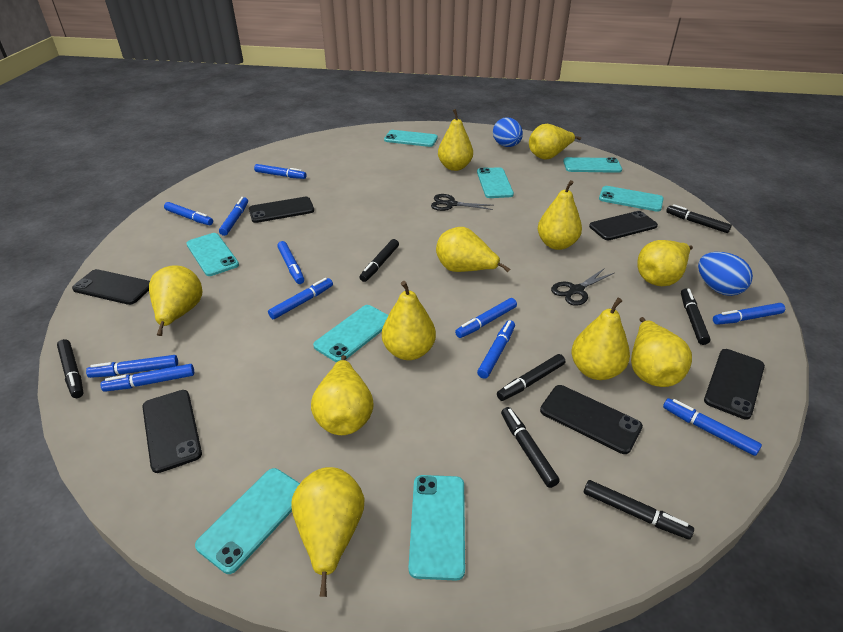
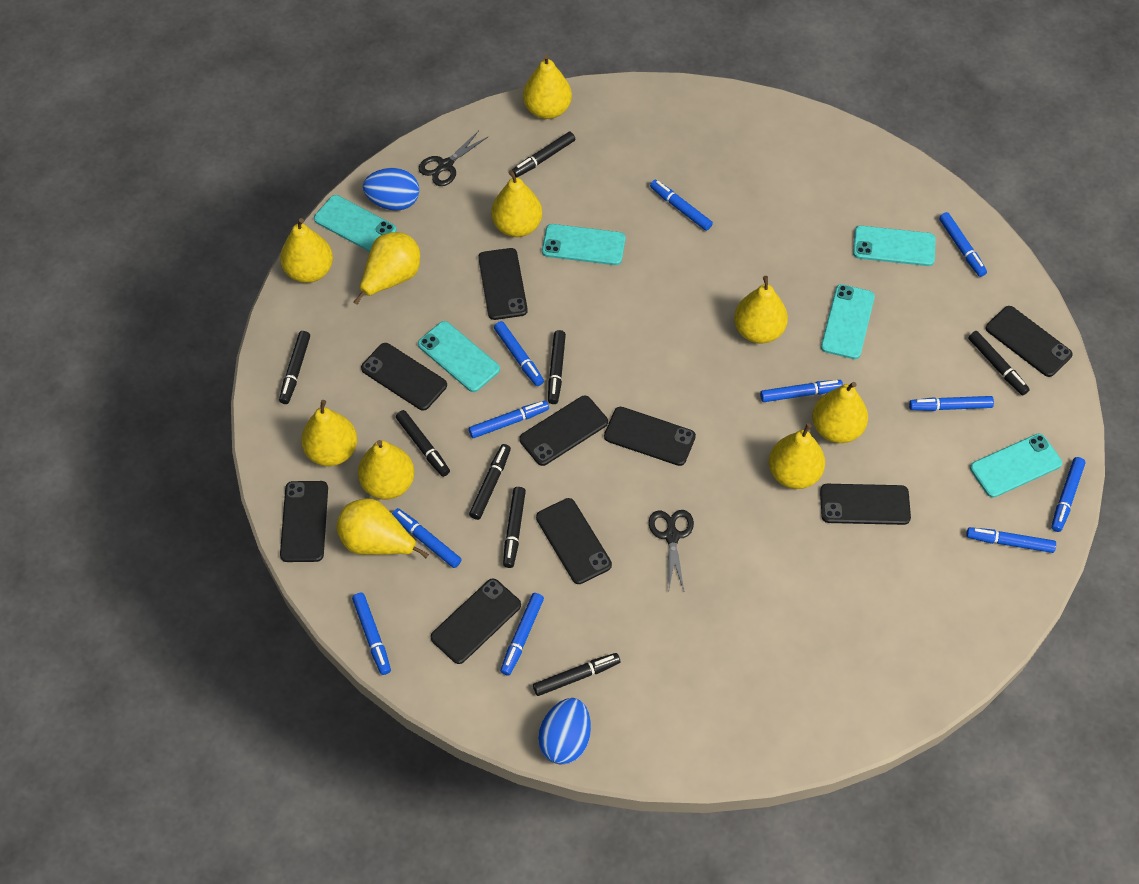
black marker: [57,339,83,398] [359,239,399,282] [497,354,565,401] [501,407,560,488] [584,480,694,540] [666,204,732,233] [681,288,711,345] = 7 -> [279,331,310,404] [396,410,450,477] [469,444,511,520] [503,487,526,568] [512,132,575,177] [533,653,620,696] [548,330,566,404] [968,331,1030,395] = 8
black phone: [72,269,150,305] [142,390,202,473] [249,197,314,223] [540,385,643,454] [589,211,658,240] [704,349,765,419] = 6 -> [280,481,328,562] [361,343,447,411] [430,578,521,664] [478,248,528,320] [519,396,608,466] [536,498,612,584] [604,407,696,466] [820,484,911,525] [986,306,1073,377] = 9
turquoise phone: [186,233,239,276] [195,468,300,574] [313,305,388,362] [384,130,438,147] [408,475,465,581] [477,167,514,198] [563,157,622,173] [599,186,664,212] = 8 -> [314,195,397,252] [418,321,500,392] [542,224,626,265] [821,284,875,359] [853,226,936,266] [970,434,1062,498] = 6
yellow pear: [149,266,203,336] [291,467,365,597] [311,355,374,435] [382,281,436,360] [436,227,510,273] [438,109,473,171] [529,124,581,160] [538,180,582,250] [571,298,630,380] [631,317,692,387] [637,240,693,286] = 11 -> [280,218,333,283] [301,400,357,466] [336,498,429,558] [353,232,420,305] [358,440,414,499] [491,170,542,237] [523,54,572,119] [734,276,788,344] [769,423,825,489] [812,382,868,443] = 10

